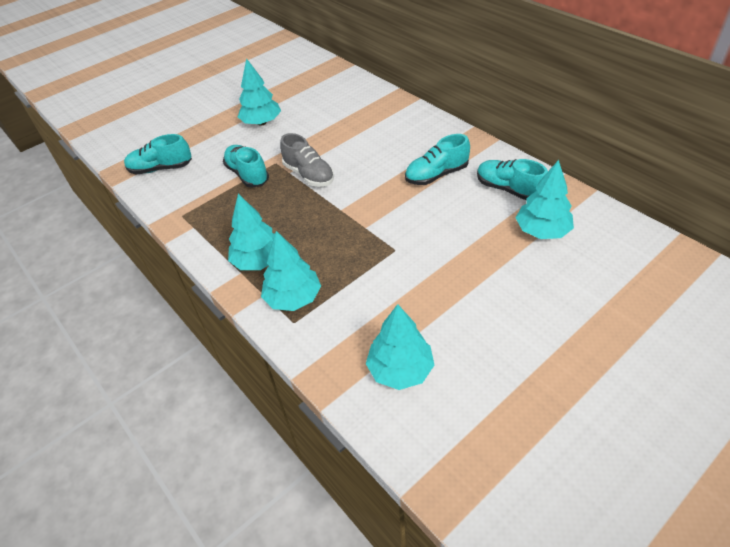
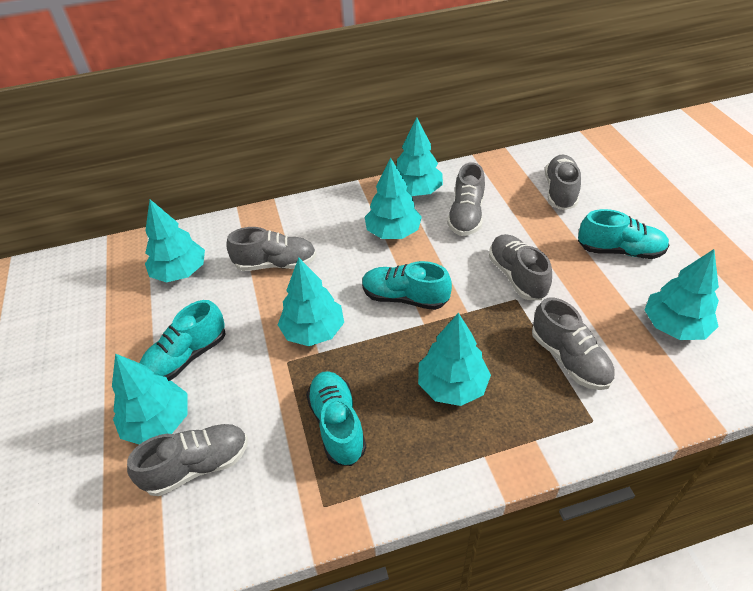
grey shoe: [280,133,334,187] = 1 -> [127,424,248,496] [226,227,316,271] [447,162,485,236] [489,234,552,300] [532,297,615,390] [545,155,581,210] = 6
turquoise tree: [228,194,275,270] [238,58,281,126] [261,231,321,311] [366,304,434,390] [515,160,574,239] = 5 -> [112,353,188,445] [145,199,205,282] [278,258,344,346] [365,157,422,239] [397,118,443,196] [418,313,491,406] [645,249,719,340] = 7

